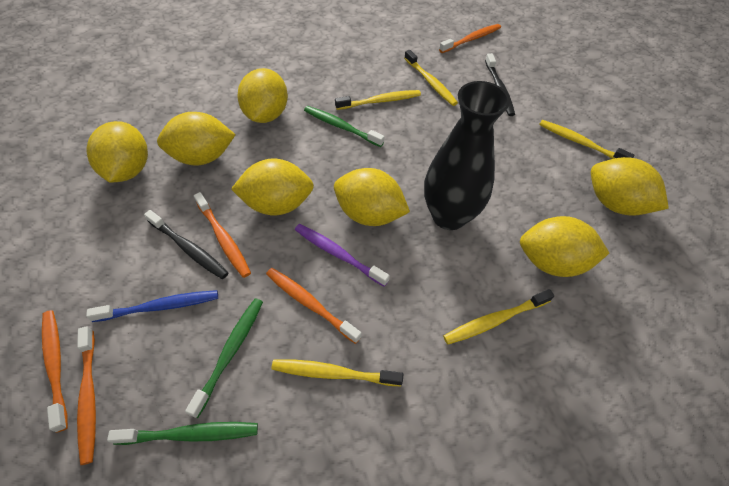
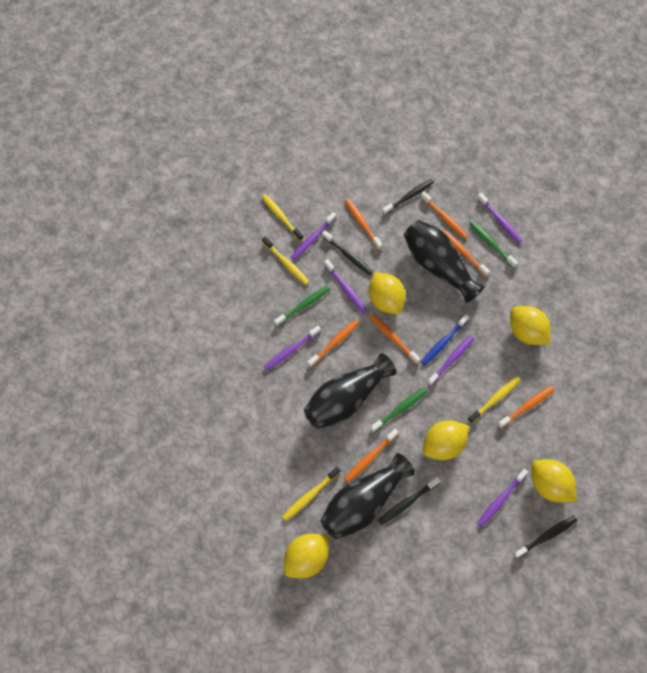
black toothbrush: [144,210,229,279] [485,53,515,116] = 2 -> [322,230,373,275] [378,477,441,525] [382,179,434,215] [513,516,577,559] = 4
black vase: [424,81,510,230] = 1 -> [304,353,396,429] [320,453,415,539] [404,220,485,303] = 3
orange toothbrush: [42,310,68,433] [77,326,96,465] [194,192,251,278] [266,268,362,344] [439,24,501,53] = 5 -> [307,320,359,367] [344,429,399,483] [345,199,383,250] [370,314,421,364] [421,191,468,239] [442,230,490,277] [497,386,555,428] = 7
purple toothbrush: [295,224,390,287] = 1 -> [264,326,321,371] [290,212,336,260] [324,259,367,313] [427,335,474,386] [477,193,522,243] [477,469,528,527] = 6
yellow lemon: [86,121,148,183] [157,112,236,166] [231,158,314,216] [237,68,288,123] [334,168,410,226] [520,216,609,277] [591,157,669,216] = 7 -> [284,534,329,578] [369,273,406,314] [423,420,469,460] [510,306,551,345] [531,459,576,502] = 5
yellow toothbrush: [271,359,403,386] [335,90,421,110] [404,50,458,106] [443,289,554,344] [539,120,635,159] = 5 -> [262,194,303,241] [262,236,309,285] [282,467,340,521] [467,376,521,424] = 4

